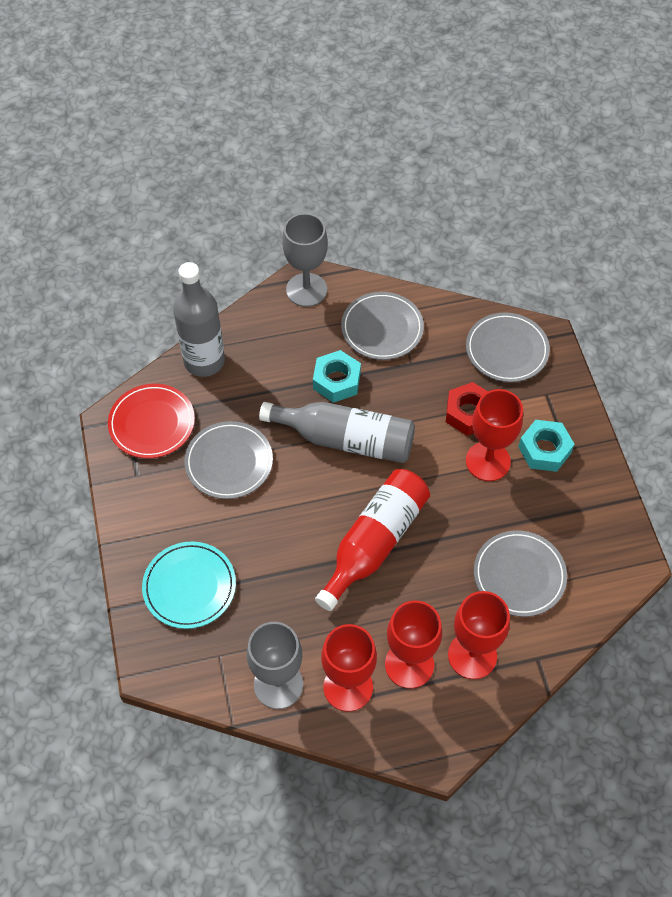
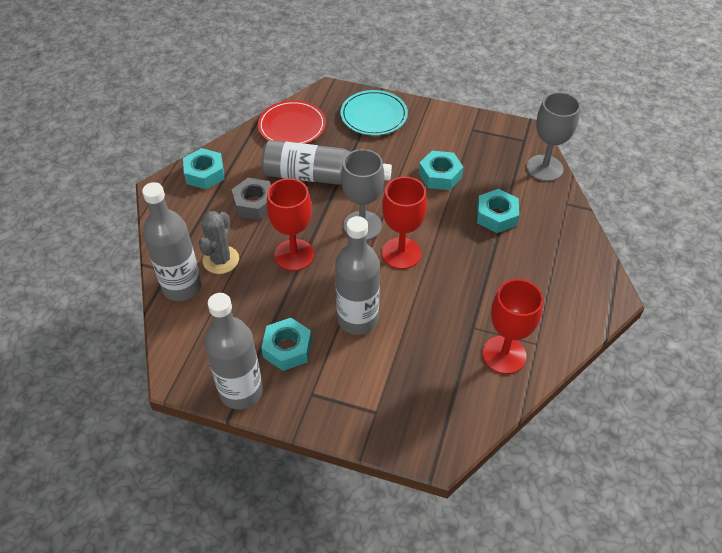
grey bottle: [173,262,225,377] [259,402,415,463] = 2 -> [142,182,202,301] [204,293,263,409] [261,140,392,185] [335,216,380,335] = 4
grey cactus: none = 0 -> [199,211,239,274] = 1
grey nut: none = 0 -> [231,178,271,220] = 1
grey plate: [184,421,273,499] [341,292,424,360] [466,312,550,382] [474,530,567,617] = 4 -> none = 0
red bottle: [315,469,430,611] = 1 -> none = 0
red goblet: [321,624,377,712] [385,601,442,689] [448,591,510,679] [466,389,523,481] = 4 -> [267,178,314,271] [382,177,427,269] [482,279,543,374] = 3
red nut: [446,382,488,436] = 1 -> none = 0
turquoise nut: [313,350,361,403] [518,420,575,472] = 2 -> [183,148,224,189] [261,318,312,371] [419,151,463,190] [477,189,519,233] = 4

